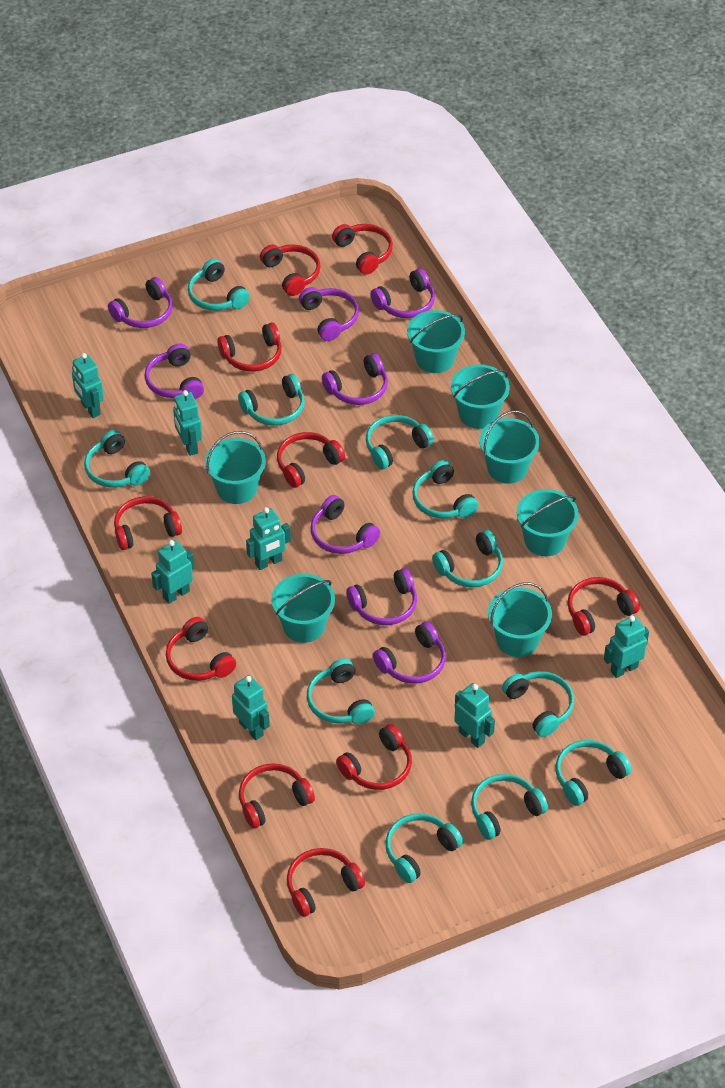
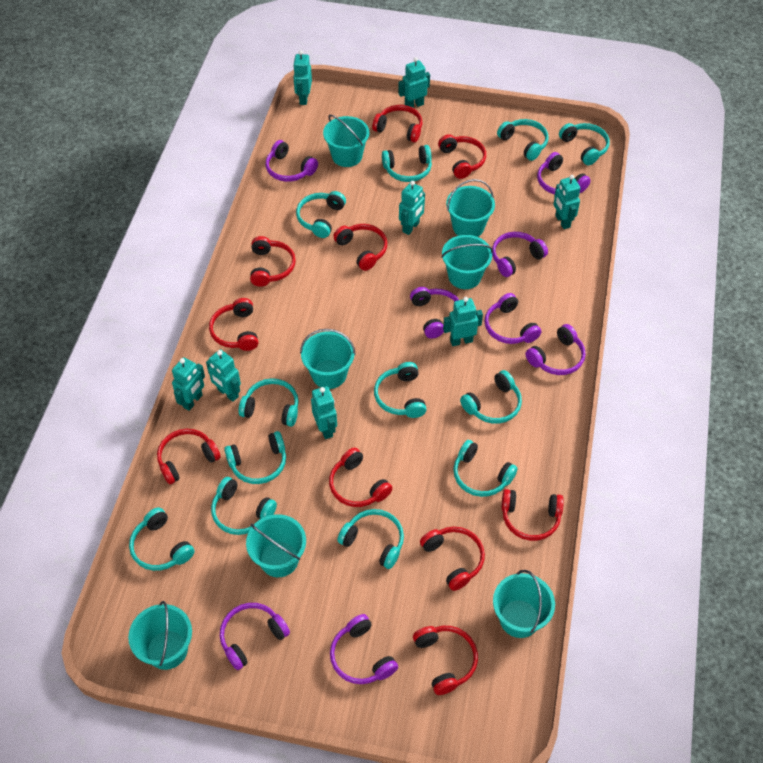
turquoise headphones: [84,430,150,488] [188,259,250,311] [238,374,305,426] [307,658,375,724] [366,415,434,469] [385,813,463,883] [412,460,479,519] [432,530,503,588] [471,774,548,840] [502,671,574,737] [556,740,632,806] = 11 -> [129,507,195,571] [211,477,277,535] [224,431,286,484] [238,378,299,427] [296,191,346,238] [337,509,404,569] [374,362,427,418] [382,145,432,182] [453,440,518,497] [460,370,522,424] [497,119,549,161] [559,123,610,165] = 12
turquoise robot: [72,353,104,418] [151,540,195,604] [173,390,202,456] [232,675,270,740] [246,507,291,570] [454,683,495,748] [604,615,649,678] = 7 -> [172,357,205,411] [206,349,241,402] [293,50,312,105] [311,386,337,439] [398,57,430,108] [399,181,425,235] [443,297,483,346] [553,175,580,229] = 8

